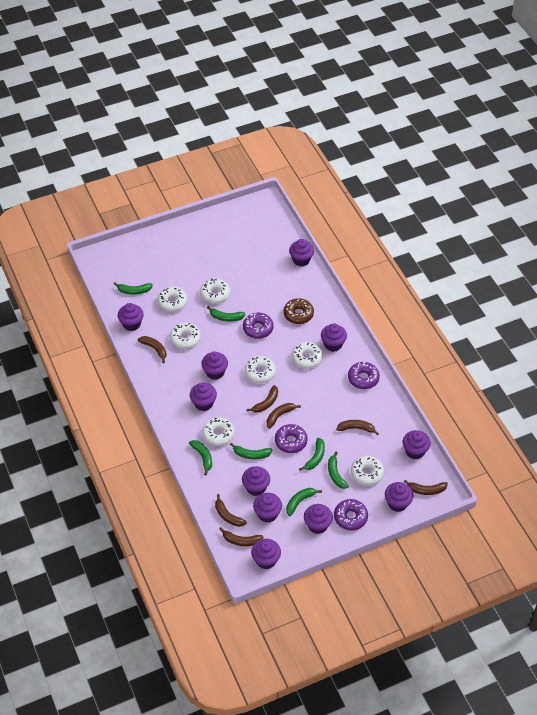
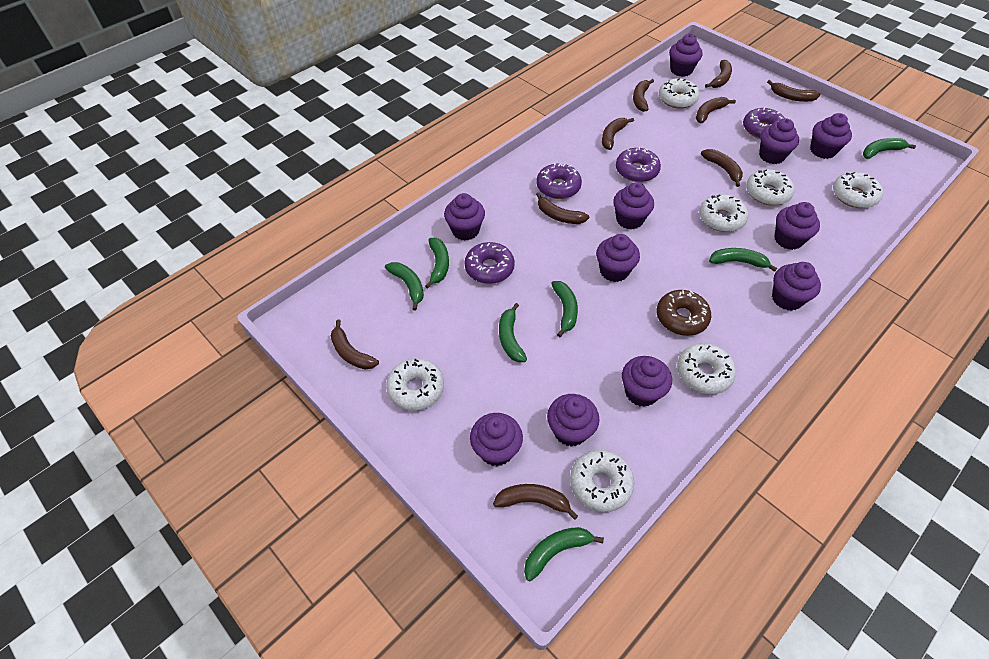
brown banana: [138,336,166,363] [215,494,247,527] [219,527,263,546] [246,385,278,413] [267,403,301,429] [336,420,379,435] [404,480,448,495] = 7 -> [331,320,379,369] [493,484,578,520] [536,193,589,224] [602,118,634,150] [633,79,654,112] [696,97,736,123] [701,149,743,187] [705,60,732,88] [767,80,820,102] = 9

